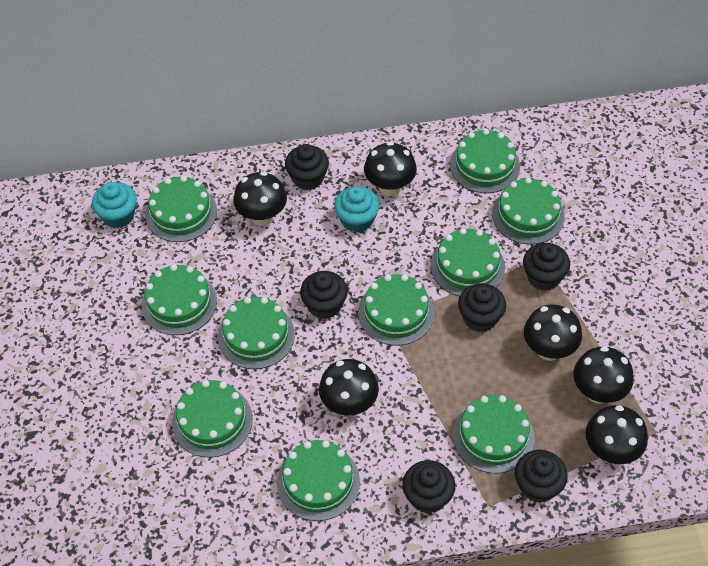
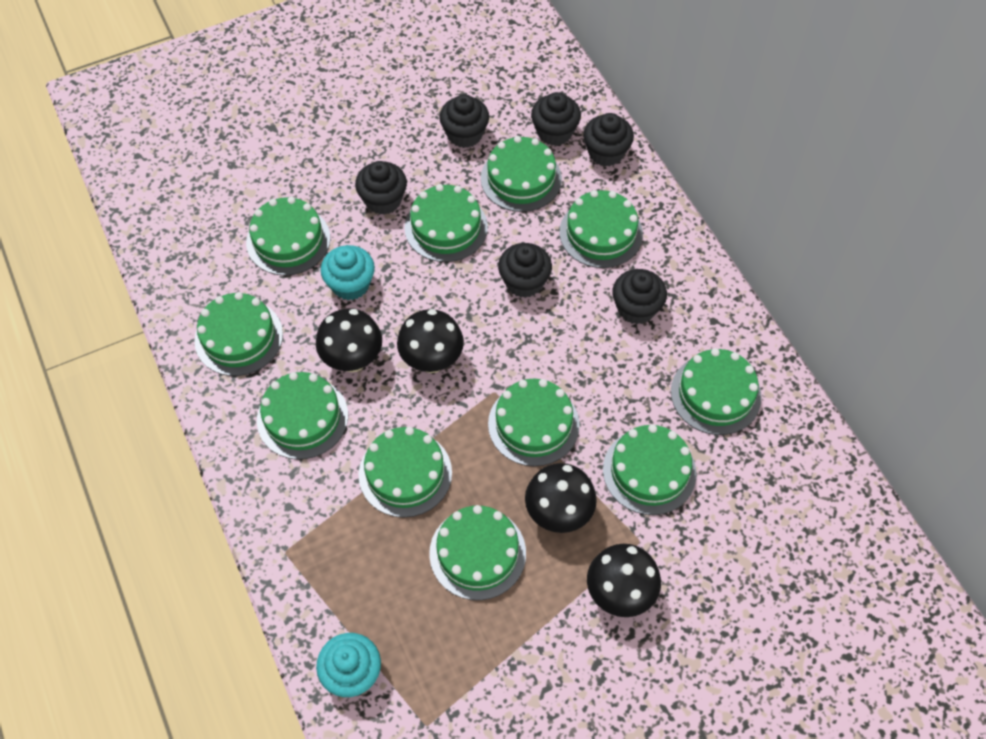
black mushroom: [233,171,287,226] [319,359,379,416] [364,142,417,196] [524,304,582,361] [573,346,634,404] [586,405,648,464] = 6 -> [316,309,382,372] [397,309,464,373] [525,463,597,533] [587,544,661,617] = 4
green cake: [141,264,217,335] [145,176,217,242] [172,380,253,458] [218,297,295,369] [277,440,360,521] [358,274,434,346] [431,228,505,296] [450,129,520,193] [453,395,535,474] [492,177,565,245] = 10 -> [194,292,283,376] [246,197,330,276] [257,372,348,459] [359,427,452,518] [405,184,488,262] [429,505,526,600] [481,136,562,212] [488,379,580,466] [559,190,643,268] [603,424,696,515] [671,348,762,435] = 11

